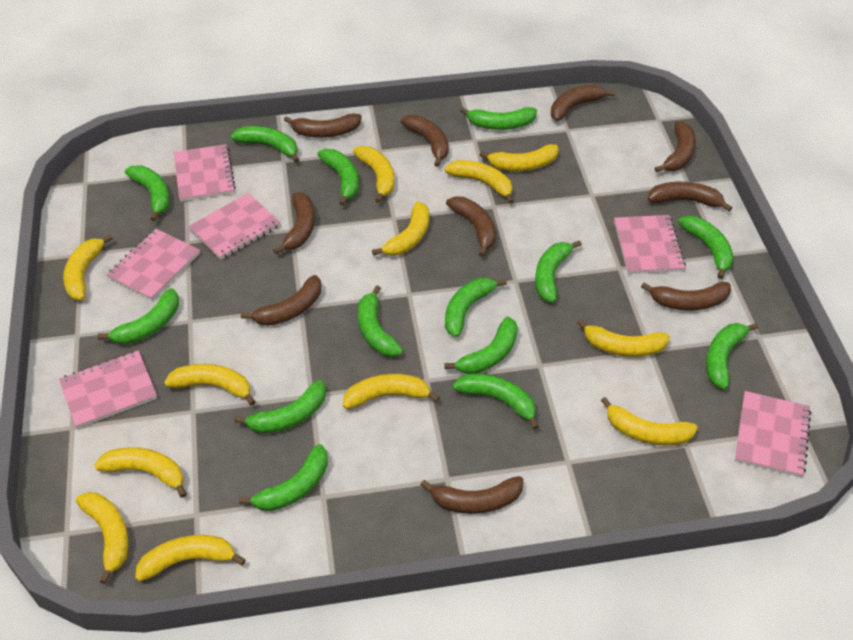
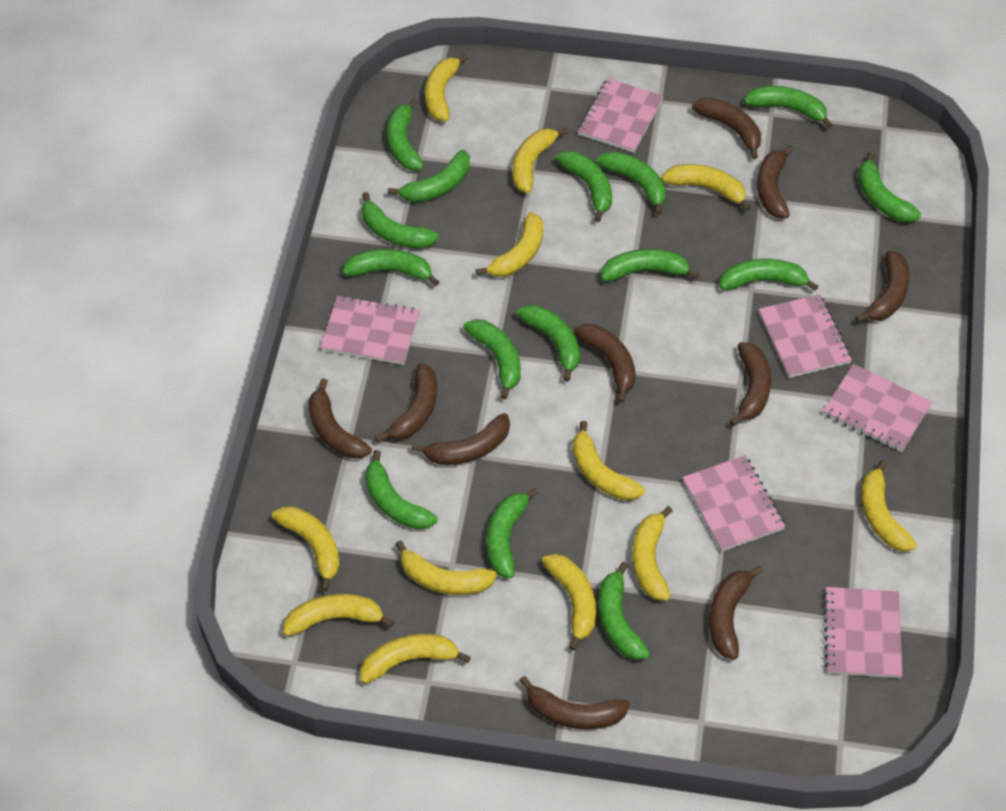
green banana: [98,288,179,344] [125,166,170,221] [231,126,299,163] [234,380,326,434] [239,444,328,511] [317,149,359,206] [358,285,403,357] [444,316,518,374] [445,278,507,337] [453,373,539,430] [460,107,537,130] [535,240,582,303] [678,216,734,279] [706,323,758,389] = 14 -> [342,249,439,286] [362,192,439,249] [365,450,438,530] [387,98,424,170] [388,150,470,202] [463,319,521,399] [487,488,539,579] [517,305,580,381] [556,151,612,222] [596,151,666,215] [598,562,650,660] [601,249,699,281] [720,259,818,291] [744,86,833,129] [858,152,921,222] = 15

